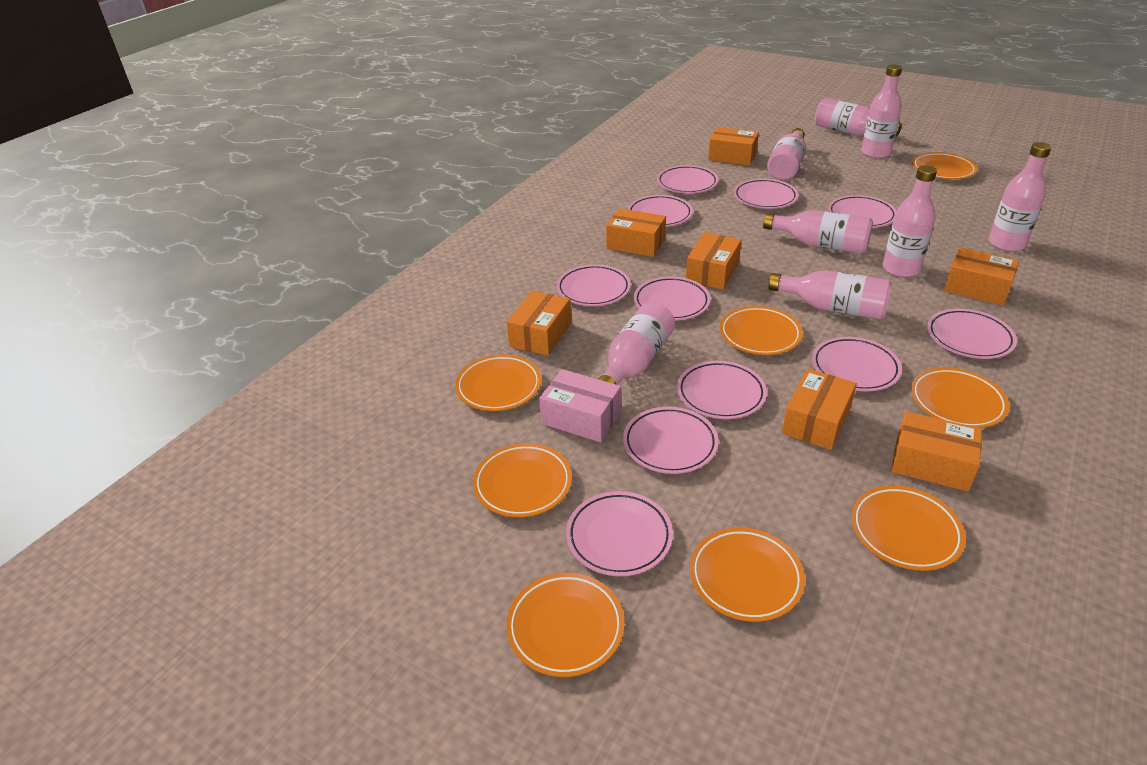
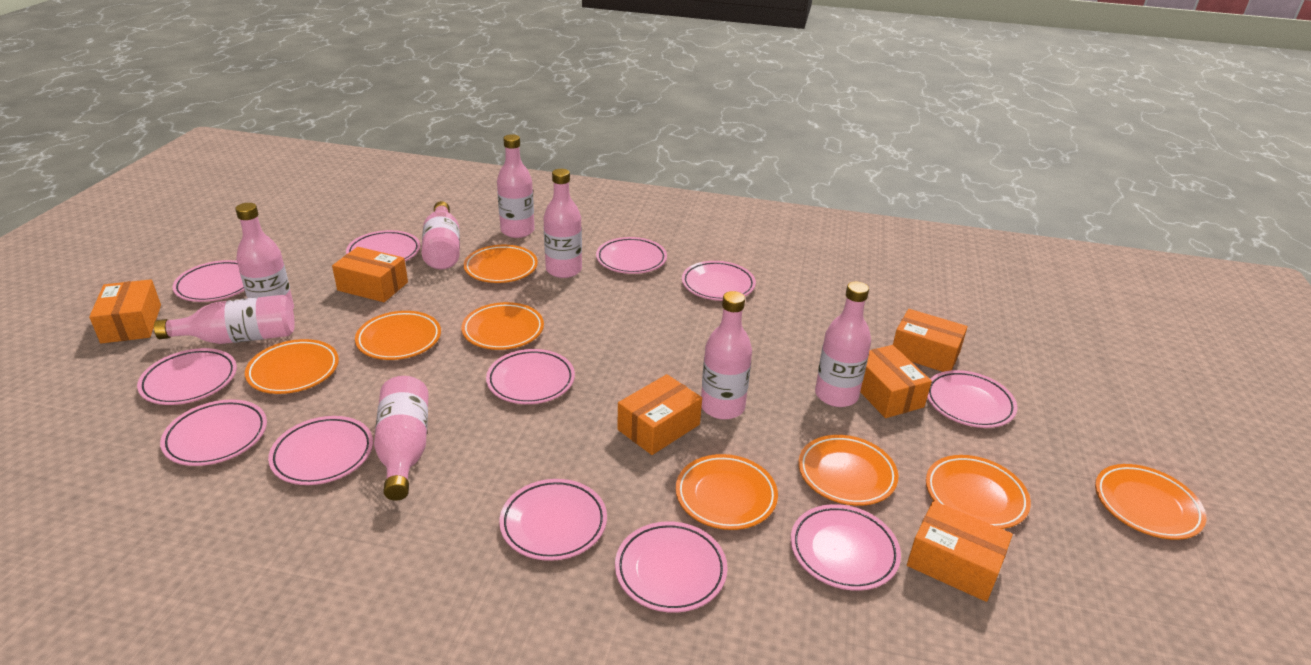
orange box: [507,291,571,356] [606,208,666,257] [686,232,742,290] [708,127,759,166] [782,369,857,450] [891,411,982,492] [944,247,1019,306] = 7 -> [89,279,161,344] [332,247,408,302] [617,374,702,455] [860,345,932,418] [893,309,968,372] [907,501,1013,602] = 6
pink box: [539,369,621,442] = 1 -> none = 0
pink plate: [557,264,631,306] [566,491,673,576] [623,407,719,474] [628,195,693,227] [634,277,711,320] [657,165,718,193] [677,361,767,419] [734,179,798,209] [812,337,902,391] [828,195,896,228] [927,309,1017,359] = 11 -> [137,348,237,405] [160,399,267,466] [172,260,244,302] [268,416,373,485] [346,230,420,261] [486,349,575,404] [499,479,607,561] [596,237,667,274] [615,521,728,613] [682,261,756,301] [791,504,901,591] [927,370,1017,428] = 12

